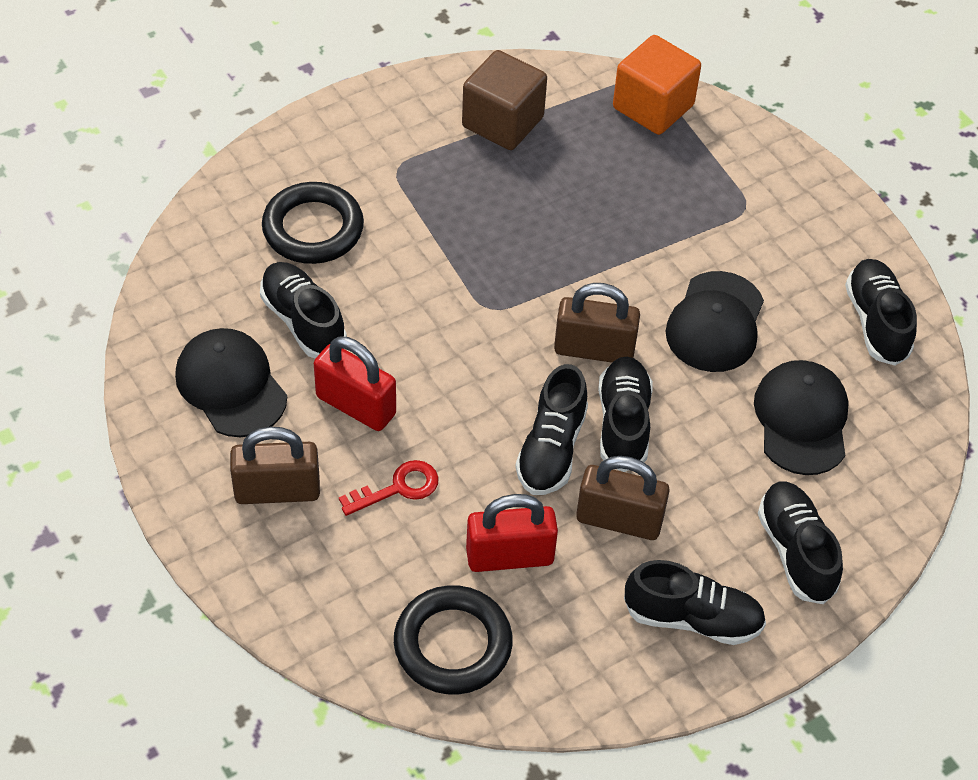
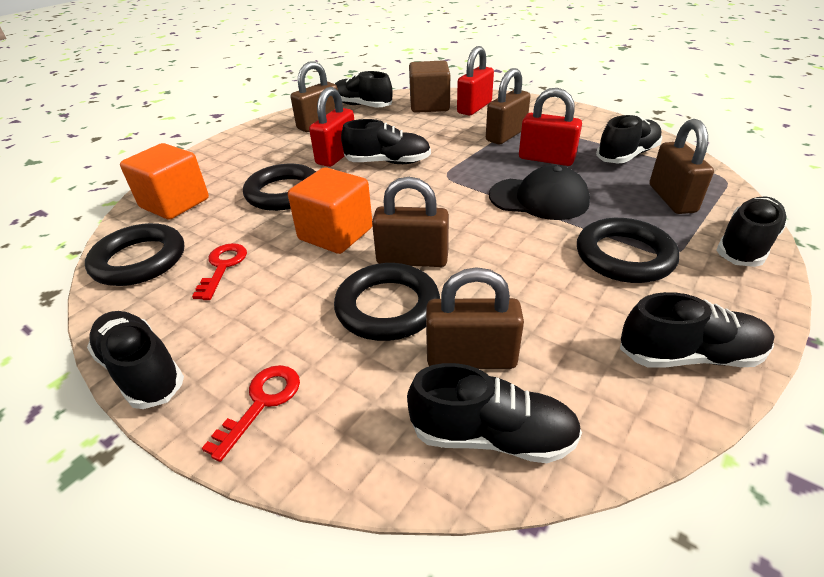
black cap: [175,328,287,437] [665,271,764,372] [754,360,849,475] = 3 -> [489,165,590,220] = 1
black ring: [262,182,364,264] [394,585,513,695] = 2 -> [85,223,184,286] [243,164,316,211] [334,263,440,341] [577,218,680,283] = 4
black shoe: [260,262,347,359] [515,364,588,495] [598,357,653,472] [624,560,766,645] [758,482,843,604] [845,259,917,366] = 6 -> [87,311,184,409] [335,71,392,108] [341,119,431,164] [407,363,582,463] [596,115,662,164] [620,292,775,368] [716,196,788,267] = 7
brown padlock: [230,427,320,504] [554,283,640,362] [576,456,670,540] = 3 -> [291,61,338,132] [372,177,449,267] [426,267,524,369] [486,68,531,144] [649,119,714,214] = 5
orange cube: [613,35,701,135] = 1 -> [120,143,209,220] [288,167,372,254] = 2
red key: [339,460,438,516] = 1 -> [192,243,247,300] [202,365,300,462] = 2
red padlock: [314,337,396,431] [466,494,558,572] = 2 -> [309,87,354,167] [457,46,494,115] [519,88,582,166] = 3

